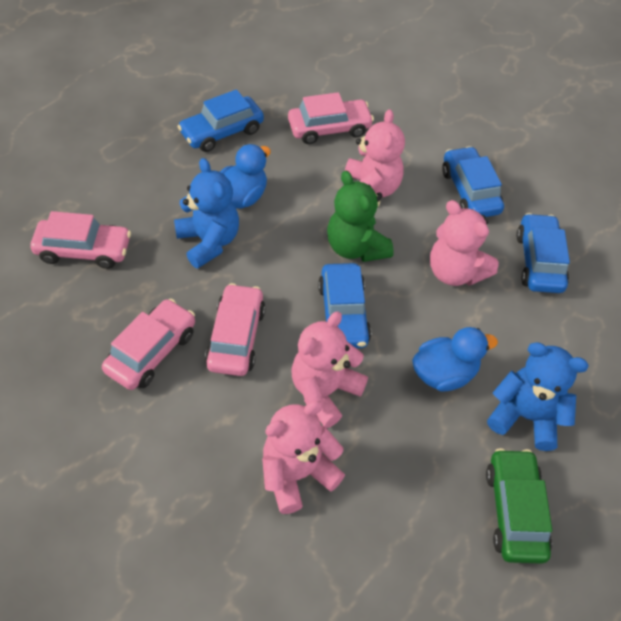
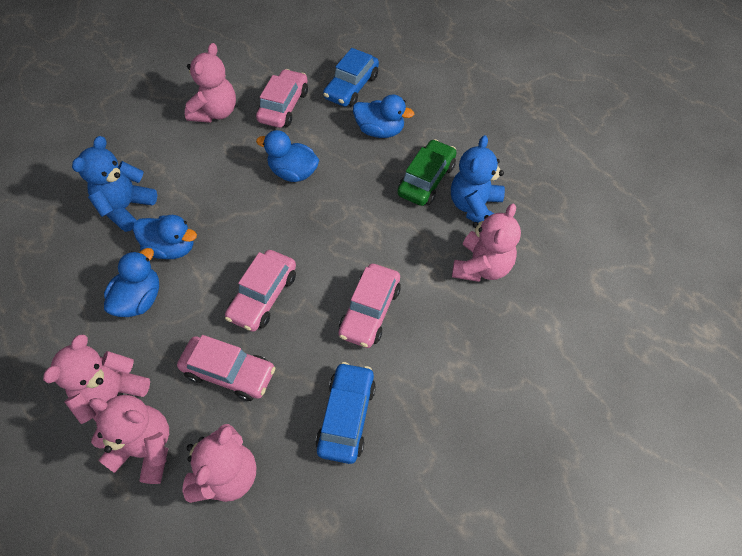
blue car: [177,89,264,152] [318,263,371,348] [442,146,504,217] [516,213,570,293] = 4 -> [315,362,376,464] [323,48,379,107] = 2
blue duck: [220,144,271,208] [412,327,498,392] = 2 -> [104,248,159,317] [133,215,197,259] [256,130,319,182] [353,94,414,138] = 4
green teddy bear: [327,171,394,262] = 1 -> none = 0
pink teddy bear: [262,400,345,514] [291,312,368,428] [345,109,405,197] [430,200,499,286] = 4 -> [43,334,150,424] [89,395,169,484] [182,424,257,503] [185,43,236,123] [452,204,521,282] = 5

